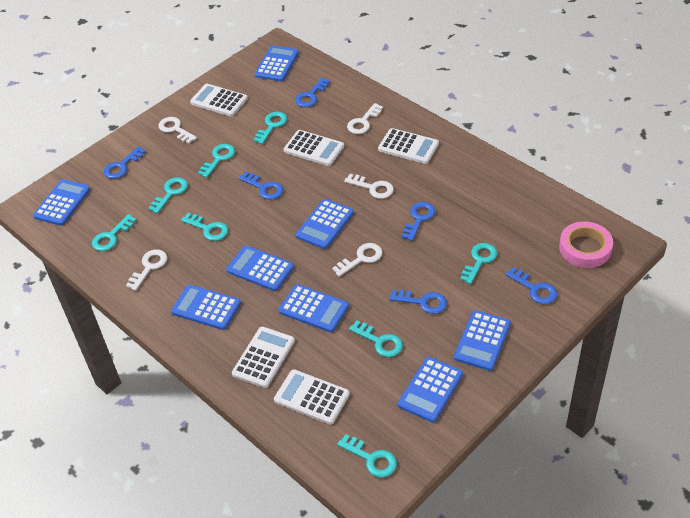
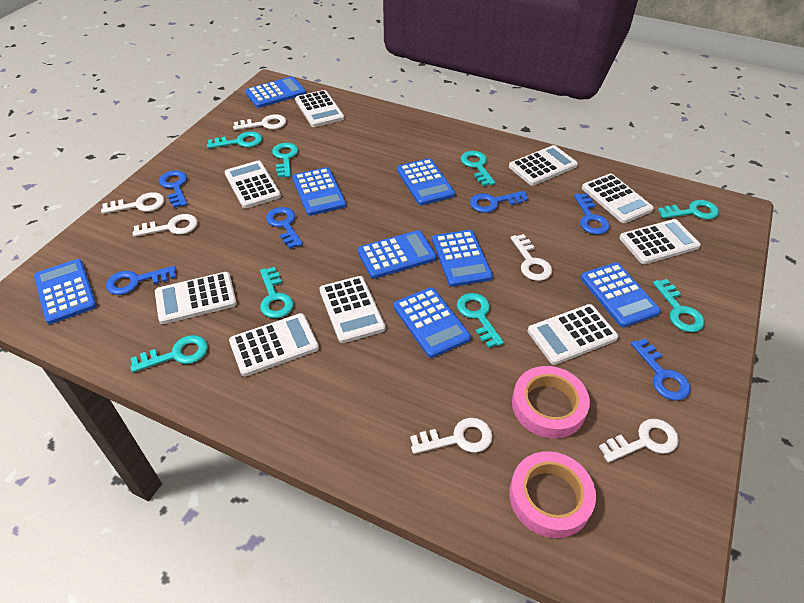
pink tape: [559,221,613,268] = 1 -> [509,451,596,538] [512,366,590,439] = 2
white calculator: [190,84,248,116] [232,327,295,388] [274,369,350,425] [284,130,344,166] [378,128,439,164] = 5 -> [155,272,237,324] [224,160,281,208] [229,313,319,376] [295,90,344,127] [319,276,386,343] [509,145,578,186] [527,304,618,365] [582,174,654,223] [619,219,701,265] = 9
white key: [126,249,167,291] [158,117,197,144] [332,243,383,277] [344,174,394,199] [347,103,383,134] = 5 -> [101,192,165,214] [133,214,198,237] [233,114,286,130] [410,418,493,454] [511,234,552,281] [599,419,679,463] = 6

